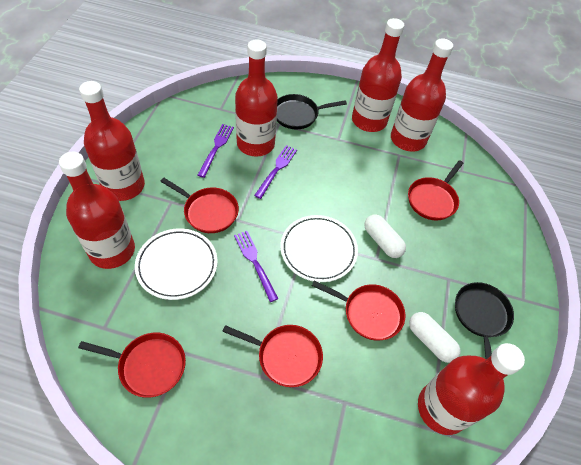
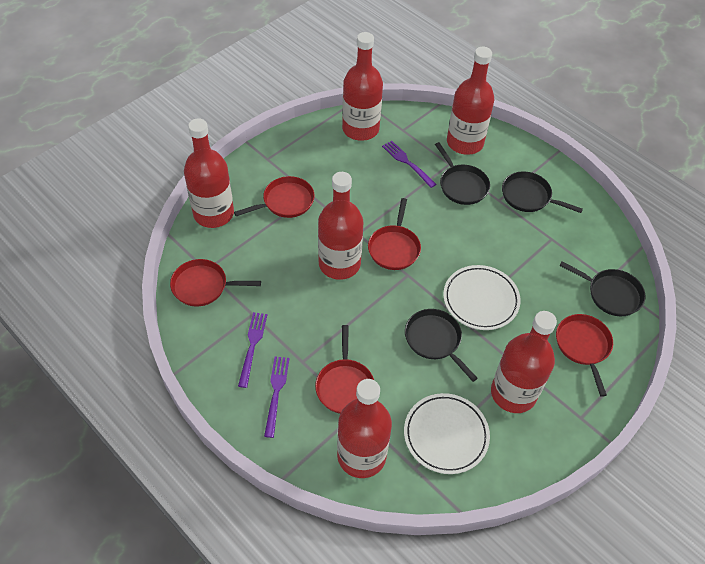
black pan: [277,94,347,129] [455,282,514,359] = 2 -> [405,309,478,382] [435,142,490,205] [502,171,583,213] [559,261,646,317] = 4
white capsule: [364,214,406,258] [409,312,460,363] = 2 -> none = 0

